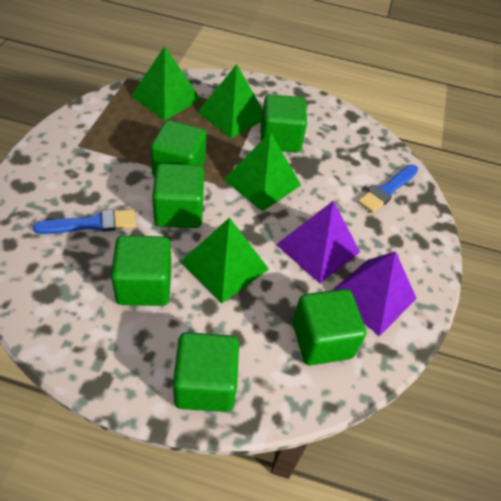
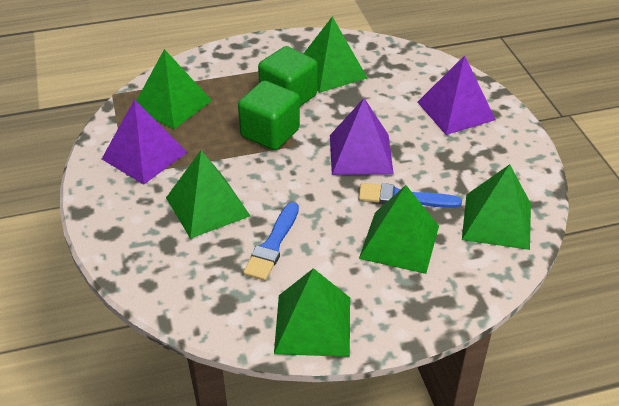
green cube: [111,235,171,306] [151,120,206,177] [152,163,204,228] [173,332,239,412] [261,94,307,152] [292,289,366,366] = 6 -> [238,81,300,150] [258,46,317,106] = 2
green pyramid: [131,46,201,121] [180,217,269,303] [197,64,263,139] [224,132,301,212] = 4 -> [136,49,212,129] [166,150,250,239] [274,268,350,357] [303,16,367,93] [359,185,439,274] [462,164,531,250] = 6
purple pyramid: [276,201,360,283] [333,251,417,336] = 2 -> [102,99,187,184] [330,98,394,175] [417,55,496,135] = 3

